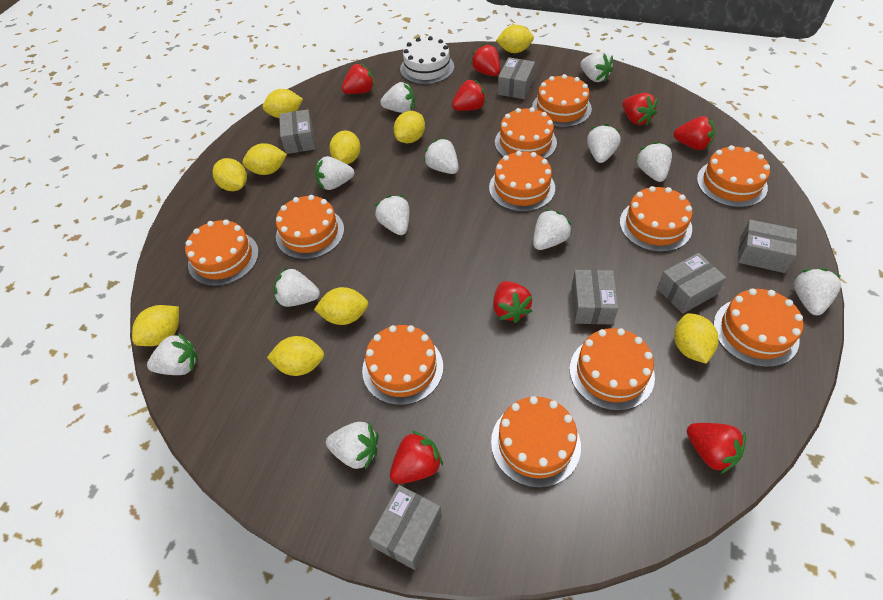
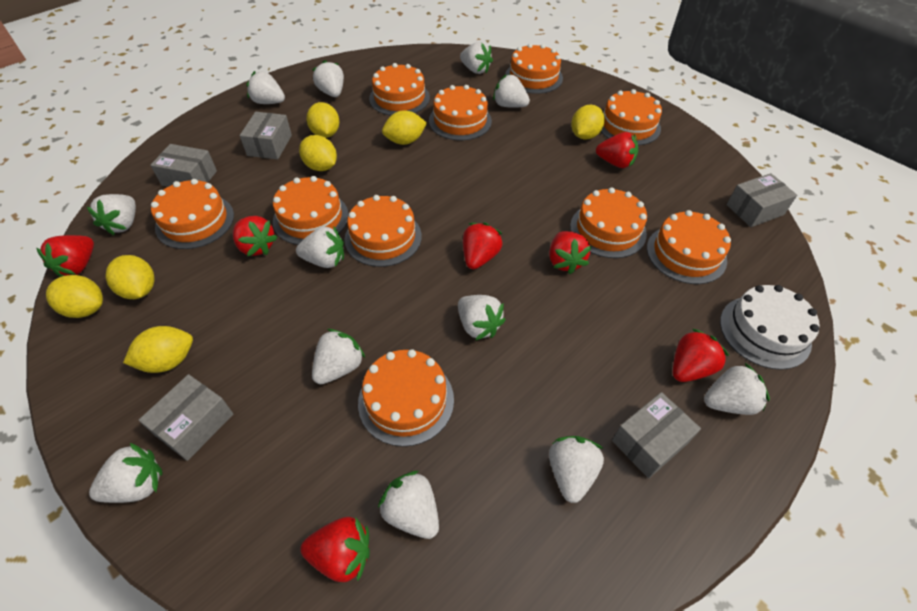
grey box: [279,109,315,154] [369,485,442,570] [498,57,535,99] [571,270,618,324] [657,253,726,314] [738,220,797,273] = 6 -> [139,374,233,461] [150,144,217,187] [240,112,292,160] [612,392,701,478] [726,173,797,227] = 5
orange cake: [185,220,259,286] [276,195,344,259] [362,325,443,405] [489,151,555,212] [491,396,581,488] [495,107,557,159] [532,74,592,127] [570,328,655,411] [620,186,693,252] [697,145,770,207] [713,288,803,367] = 11 -> [151,179,234,249] [273,176,349,245] [344,195,422,267] [358,349,454,447] [369,63,430,116] [429,85,492,140] [505,43,563,94] [570,187,647,258] [601,89,662,145] [647,210,731,284] = 10
red strawberry: [342,63,375,94] [390,430,443,484] [452,79,487,111] [470,44,500,76] [493,281,532,323] [622,93,658,125] [673,116,715,150] [687,423,746,474] = 8 -> [36,235,94,277] [233,216,278,257] [300,517,370,582] [463,222,503,269] [549,231,592,274] [596,132,638,168] [673,329,729,382] = 7
yellow lemon: [132,305,179,346] [212,158,247,191] [242,143,287,175] [263,89,303,118] [267,336,324,376] [314,287,369,325] [329,130,361,164] [394,111,425,143] [496,25,534,53] [674,313,719,363] = 10 -> [46,275,103,318] [105,255,155,299] [123,326,193,373] [299,135,337,171] [306,102,339,138] [382,110,427,145] [571,105,605,140] = 7

